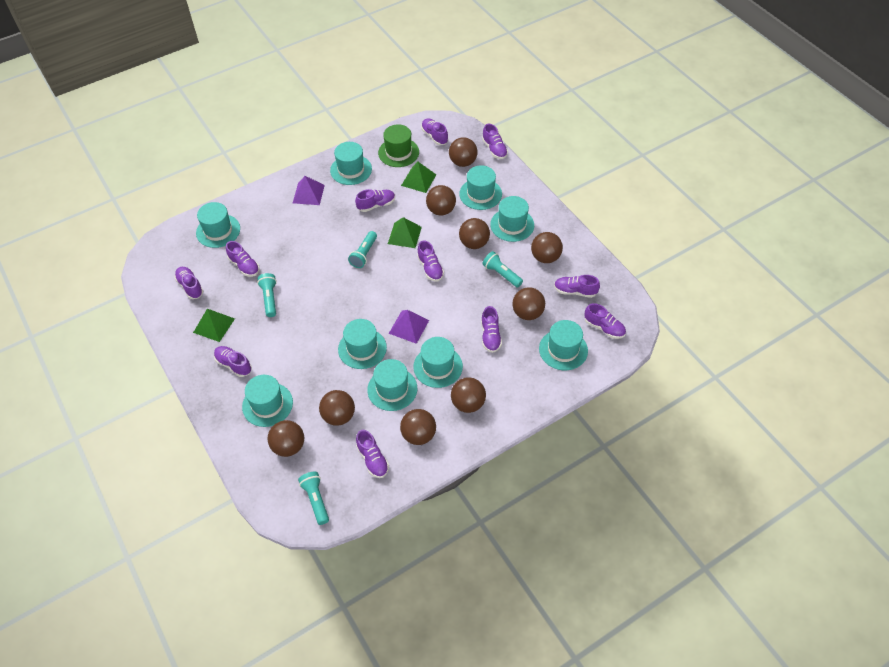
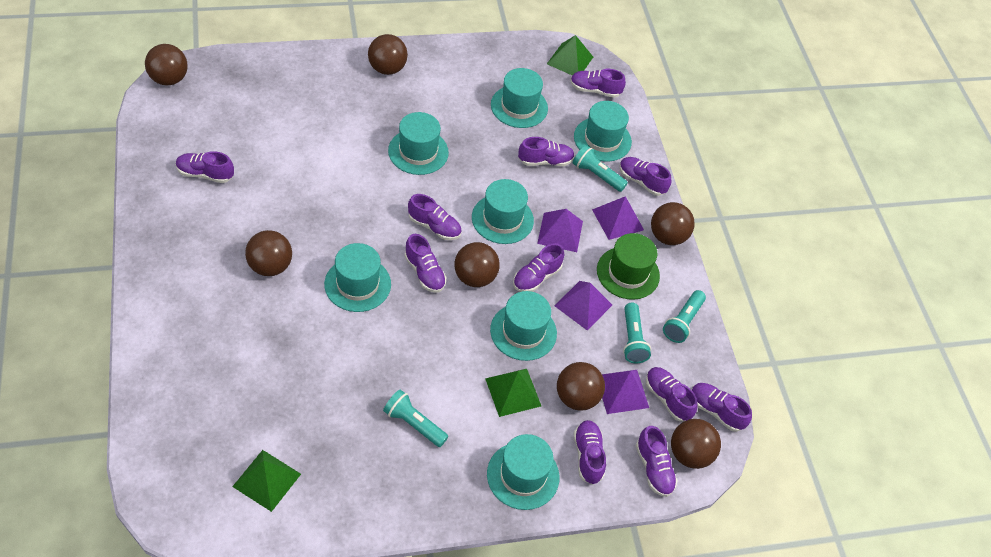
brown ball: [267,420,304,457] [319,390,355,426] [400,409,436,445] [426,185,456,215] [449,137,478,167] [451,377,486,413] [459,218,490,249] [512,287,545,320] [531,232,563,263] = 9 -> [145,44,188,85] [245,230,292,276] [368,34,408,75] [454,242,500,287] [557,362,605,411] [651,202,695,245] [671,419,721,469] = 7
purple pyramid: [293,176,325,205] [389,310,429,344] = 2 -> [537,209,583,252] [555,281,612,331] [592,196,644,240] [602,370,649,414] = 4
turquoise hat: [196,202,240,248] [242,375,293,427] [330,142,372,185] [338,319,387,369] [367,359,417,411] [414,337,463,388] [459,165,502,210] [490,196,534,242] [539,320,588,370] = 9 -> [324,243,391,312] [388,112,449,175] [472,179,534,244] [487,434,559,510] [490,291,557,361] [491,68,548,128] [574,101,632,162] = 7

